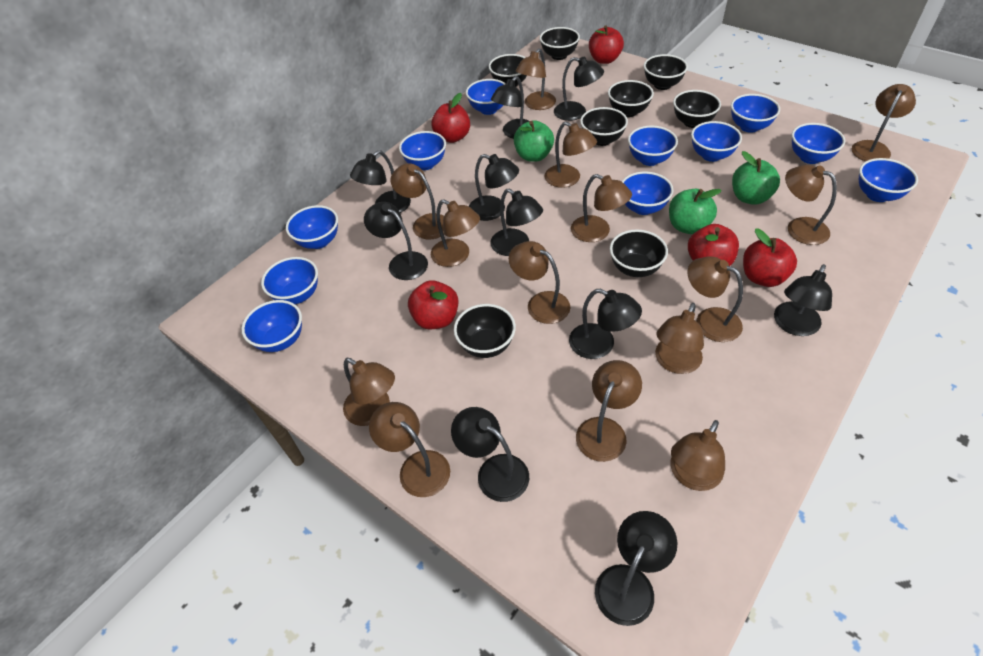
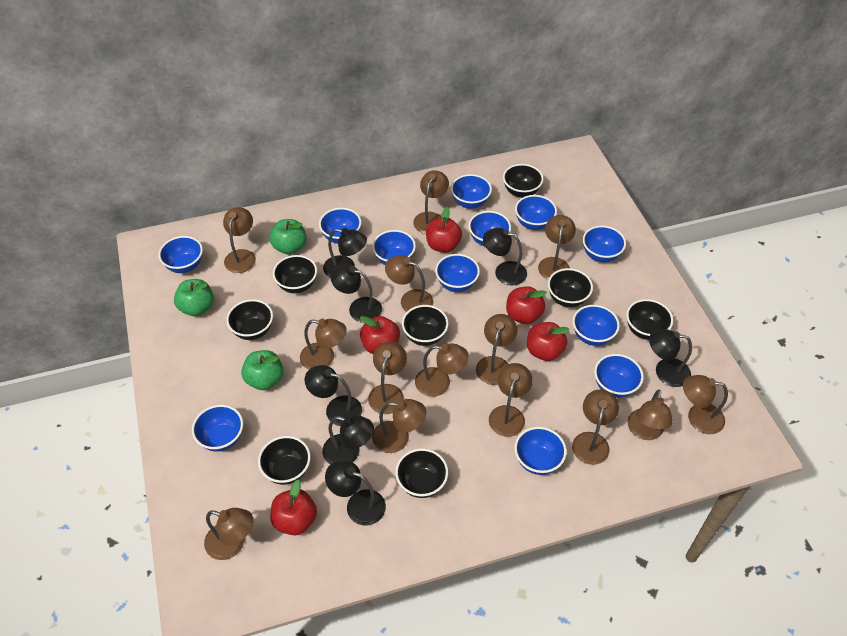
black lamp: [350,150,411,213] [364,202,428,280] [451,407,529,502] [469,154,519,221] [490,189,543,256] [491,76,529,139] [554,57,604,121] [569,289,642,359] [595,511,678,626] [774,264,832,336] = 10 -> [304,365,362,426] [322,415,374,464] [323,228,367,277] [325,460,386,526] [330,264,382,323] [483,228,527,285] [649,329,692,387] = 7
blue bowl: [241,300,302,352] [261,257,318,304] [286,205,338,249] [399,131,446,170] [466,79,506,115] [622,172,673,215] [628,126,678,166] [691,121,742,162] [731,94,780,133] [792,123,845,164] [859,158,918,202] = 11 -> [158,236,203,273] [192,405,243,452] [319,208,361,243] [372,230,416,265] [435,254,480,292] [451,174,492,209] [468,211,511,246] [514,427,567,475] [515,195,557,230] [573,305,620,346] [583,226,626,262] [594,354,644,398] = 12

